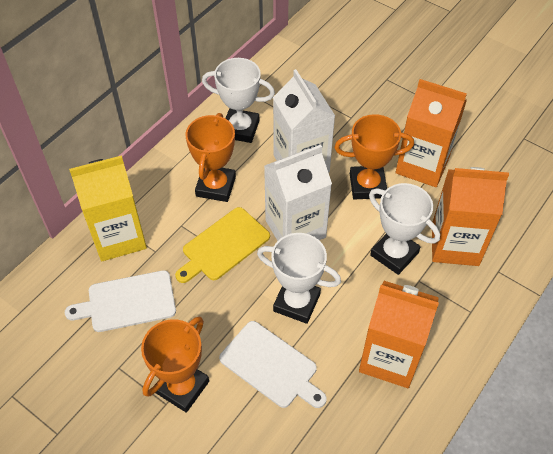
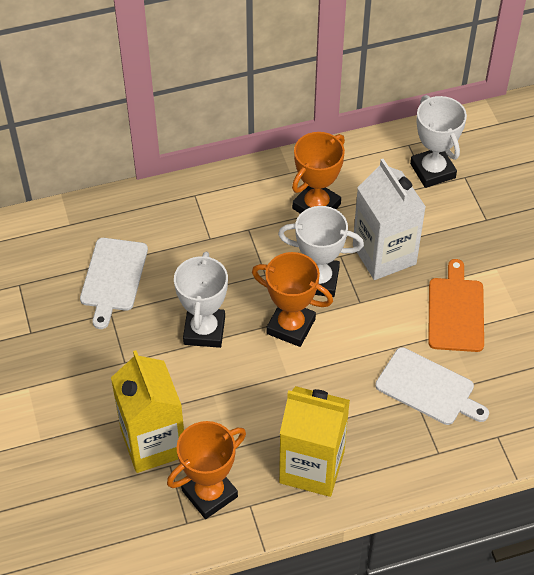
orange carton: [359,281,439,388] [396,79,467,187] [432,167,509,266] = 3 -> none = 0
orange cutting board: none = 0 -> [428,259,484,352] = 1
white carton: [264,145,332,241] [273,69,335,173] = 2 -> [353,159,426,280] = 1
yellow carton: [69,155,147,261] = 1 -> [111,350,184,473] [279,386,350,497] = 2
yellow cutting board: [175,207,270,283] = 1 -> none = 0

